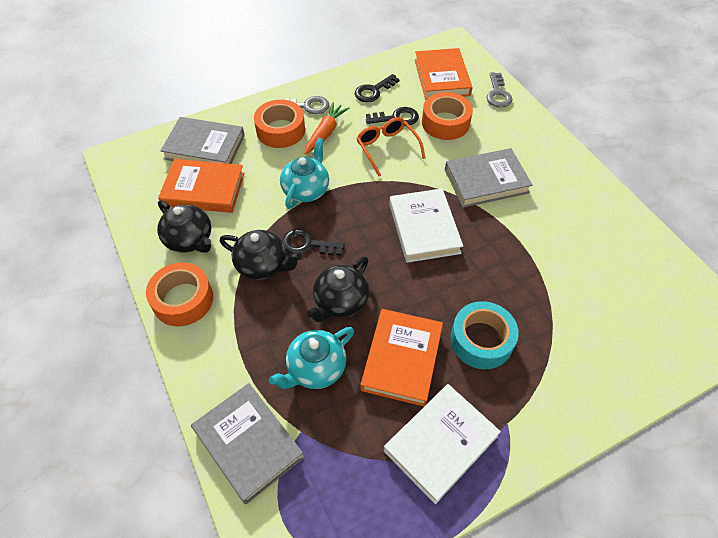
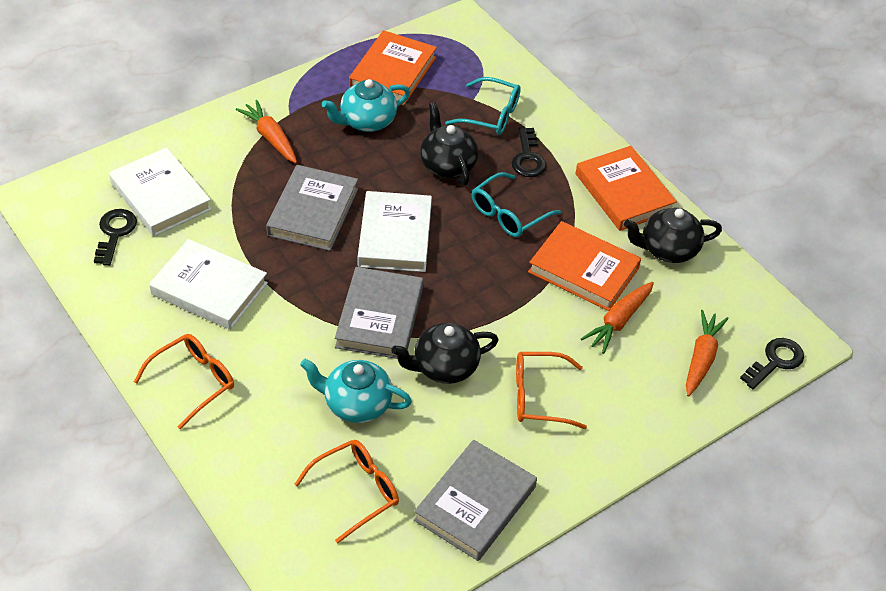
grey key: [279,96,329,114] [486,72,513,108] = 2 -> none = 0
orange carrot: [304,102,350,154] = 1 -> [236,100,297,163] [581,282,654,354] [686,310,729,397] = 3
orange glasses: [356,117,426,176] = 1 -> [134,334,234,429] [295,440,399,543] [516,352,587,429] = 3
orange tape: [146,262,213,326] [254,100,305,148] [422,92,473,140] = 3 -> none = 0
turquoise glasses: none = 0 -> [445,77,521,135] [472,172,561,237] = 2
turquoise tape: [450,301,519,369] = 1 -> none = 0
white book: [384,384,501,504] [389,189,463,263] = 2 -> [109,147,212,237] [149,239,268,330] [358,191,432,272] = 3

